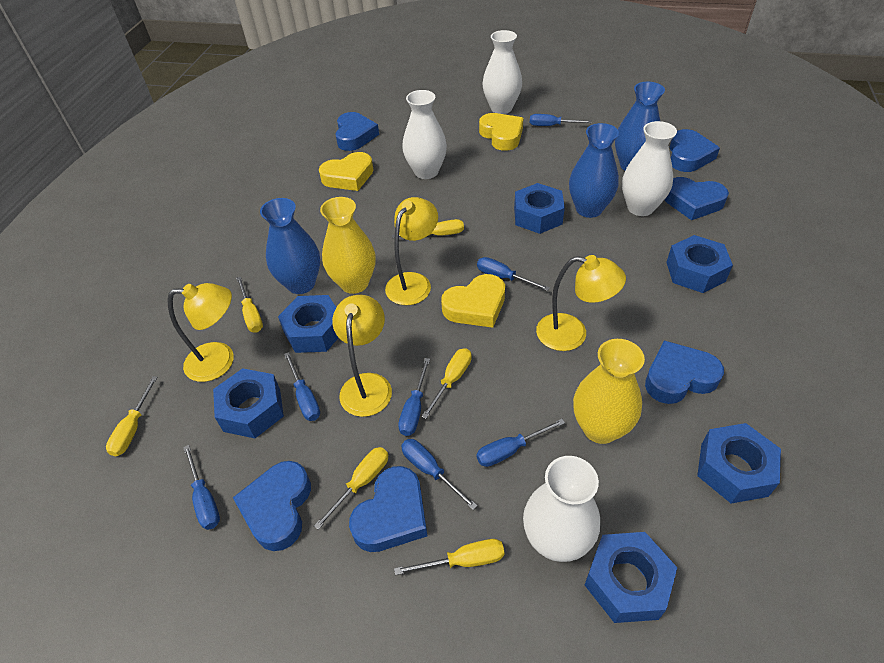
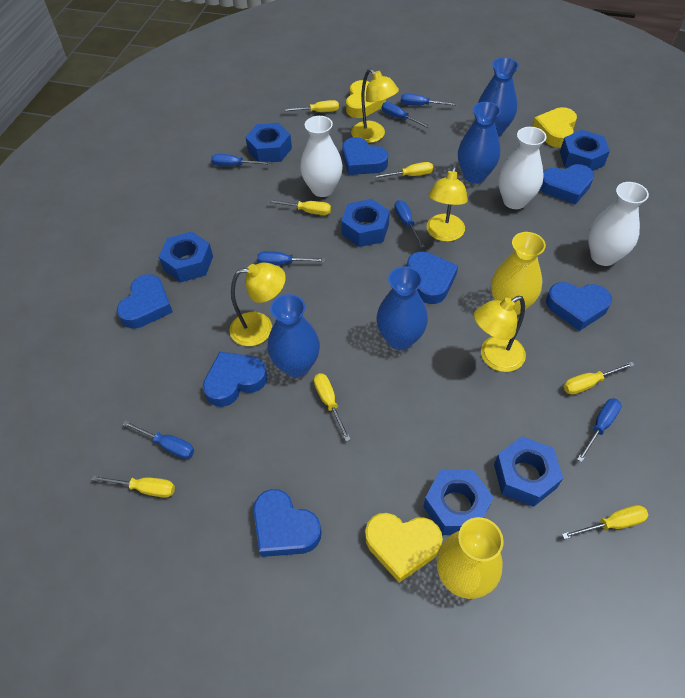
blue heart: [233,461,311,551] [335,112,379,151] [349,466,427,552] [645,340,724,404] [665,177,729,220] [670,129,720,172] = 6 -> [117,274,173,329] [203,352,268,407] [253,489,322,557] [342,137,388,175] [407,252,458,304] [540,164,594,205] [546,282,612,331] = 7
blue vase: [260,198,320,294] [569,123,619,218] [615,82,665,171] = 3 -> [268,294,320,377] [376,266,428,350] [458,102,501,184] [478,57,519,137] = 4
white vase: [402,90,447,179] [482,30,522,114] [523,456,600,562] [622,121,677,216] = 4 -> [300,116,343,197] [498,127,547,209] [588,182,649,266] = 3
yellow screwdriver: [106,376,158,456] [236,277,263,333] [314,447,388,530] [392,219,464,238] [394,539,505,575] [421,348,472,419] = 6 -> [91,475,175,498] [268,200,331,215] [283,100,339,112] [314,373,351,441] [373,162,433,179] [562,505,649,539] [564,362,635,395] = 7

